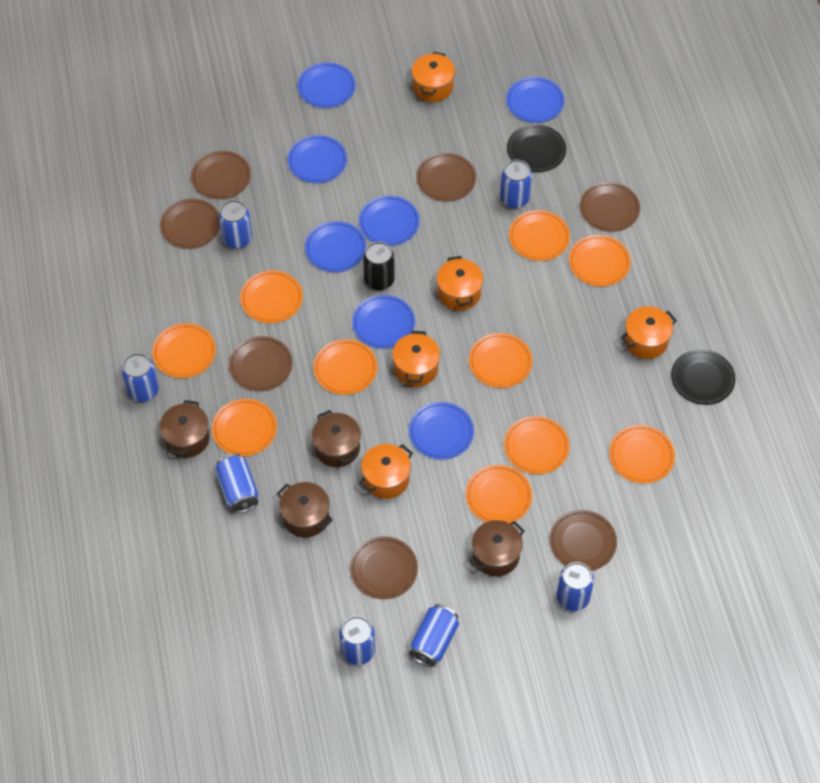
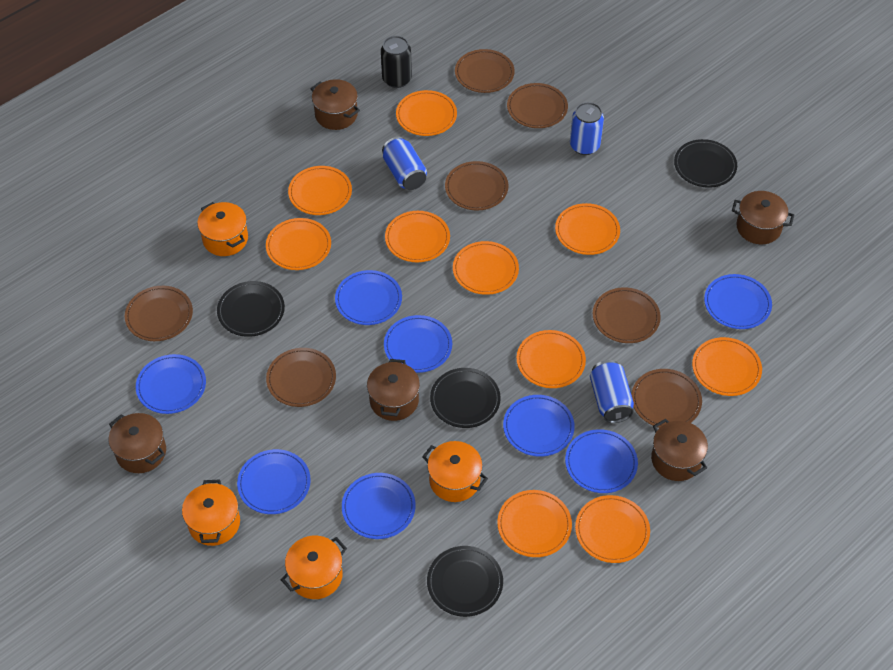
black plate: [507,124,566,172] [671,349,736,405] = 2 -> [217,281,285,337] [427,546,503,617] [430,368,501,428] [674,139,737,188] = 4
blue can: [122,353,159,402] [215,454,258,513] [218,200,252,249] [339,616,375,665] [409,604,459,667] [500,160,532,209] [556,562,594,611] = 7 -> [382,137,427,190] [570,102,604,155] [590,360,634,423] = 3
blue plate: [288,135,347,183] [298,62,356,108] [305,221,366,272] [352,295,415,349] [359,196,420,246] [409,402,474,460] [506,77,565,123] = 7 -> [136,354,206,414] [237,449,311,514] [335,270,402,325] [342,473,416,539] [384,315,452,373] [503,395,575,457] [565,429,638,493] [704,274,772,329] = 8
brown pot: [160,400,210,458] [277,482,333,538] [312,410,361,467] [469,520,525,576] = 4 -> [109,413,166,473] [310,79,360,130] [367,359,420,421] [651,419,708,481] [732,191,794,244] = 5
orange pot: [359,444,413,499] [392,331,440,387] [412,52,455,102] [437,256,483,311] [621,306,677,359] = 5 -> [182,479,240,546] [197,202,248,256] [281,535,347,599] [422,441,488,502] = 4

